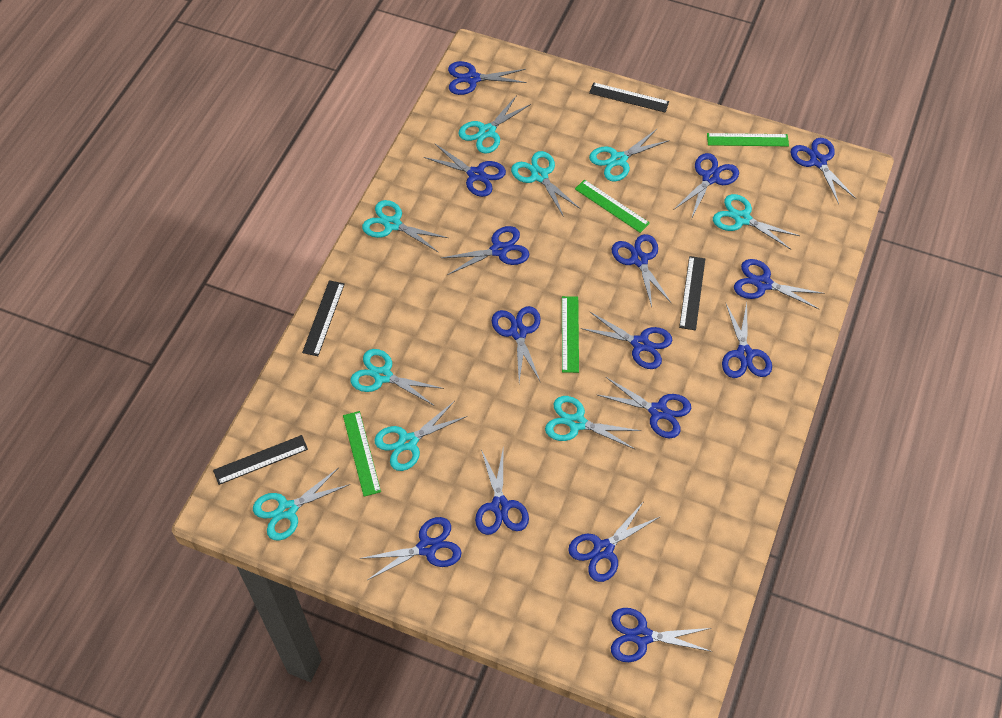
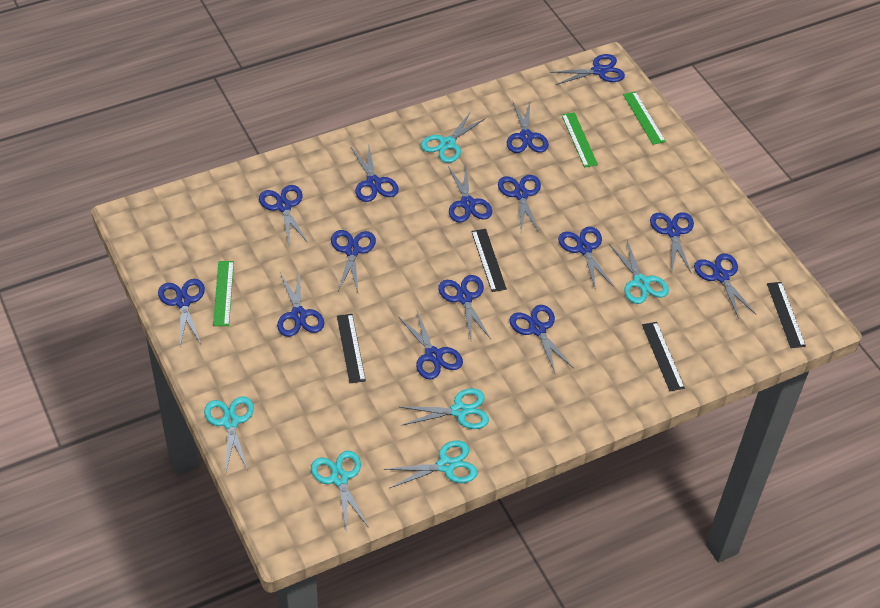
green ruler: [343,411,381,497] [562,296,579,373] [575,179,650,233] [707,133,789,146] = 4 -> [213,261,234,326] [562,112,598,167] [623,91,666,145] = 3
turquoise scissors: [253,468,350,541] [350,349,444,405] [362,200,448,252] [374,401,467,471] [458,95,531,154] [511,151,580,217] [545,396,641,450] [589,129,669,182] [713,194,800,249] = 9 -> [204,396,254,472] [311,451,368,532] [383,440,478,488] [400,388,489,429] [421,112,486,163] [609,240,669,304] = 6

